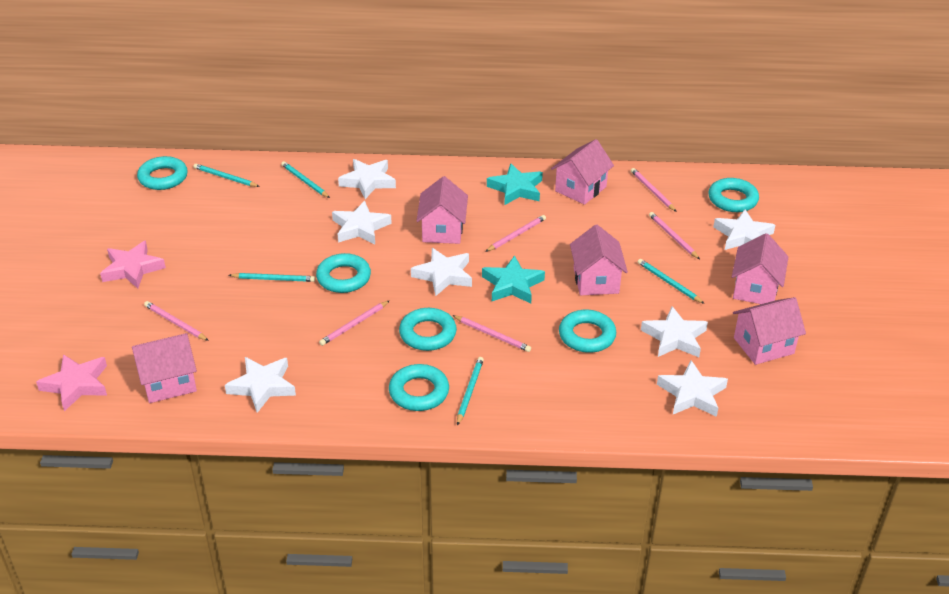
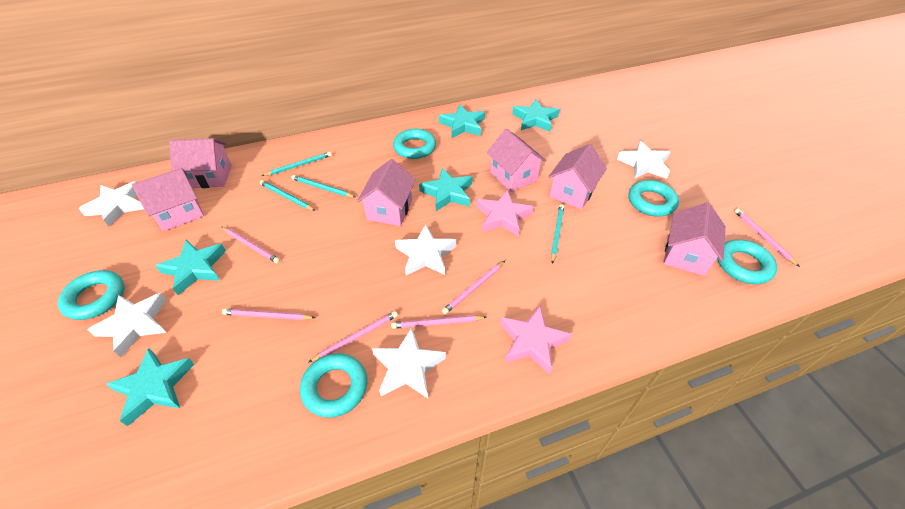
turquoise pencil: [194,164,260,187] [229,273,315,282] [281,161,330,198] [457,357,484,425] [638,259,705,304] = 5 -> [260,180,315,211] [262,152,332,176] [291,175,355,197] [551,204,564,264] = 4
turquoise ring: [137,156,188,190] [316,253,371,293] [389,364,449,411] [399,308,457,351] [559,310,616,353] [708,178,759,212] = 6 -> [58,270,124,320] [300,353,368,418] [393,129,436,159] [629,180,679,217] [717,239,777,284] = 5
turquoise star: [482,255,545,303] [487,164,543,205] = 2 -> [106,348,195,426] [156,240,226,295] [419,168,473,211] [439,105,485,138] [512,99,560,132] = 5
white star: [225,357,296,413] [332,201,392,244] [338,159,396,199] [411,248,472,296] [641,306,708,357] [657,360,728,417] [713,209,775,250] = 7 -> [79,181,144,227] [87,293,167,357] [372,327,446,398] [395,224,456,276] [617,141,670,179] = 5

